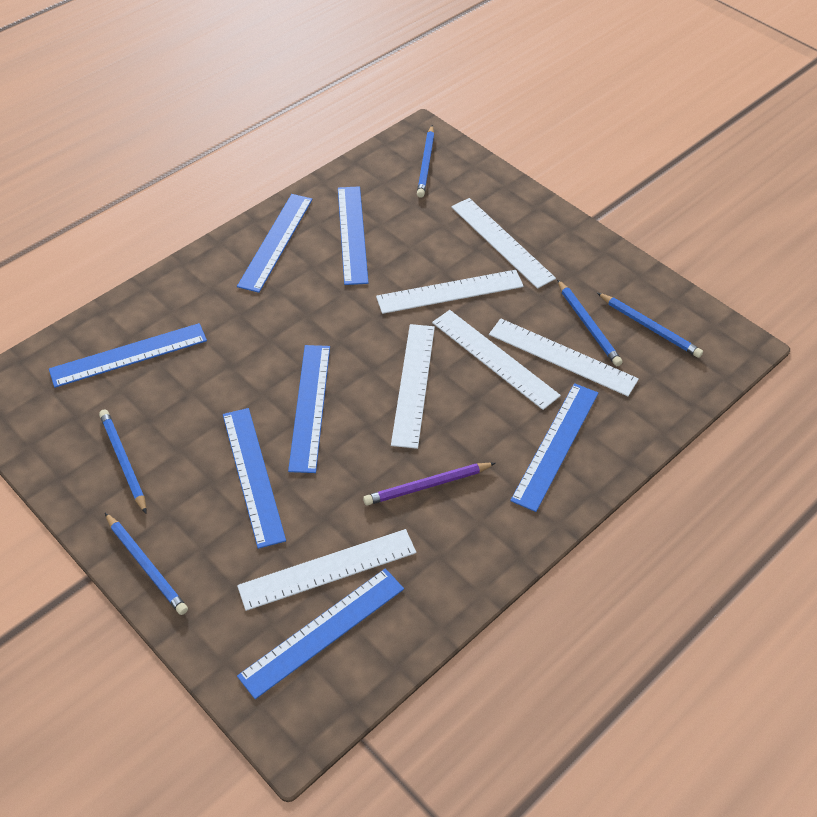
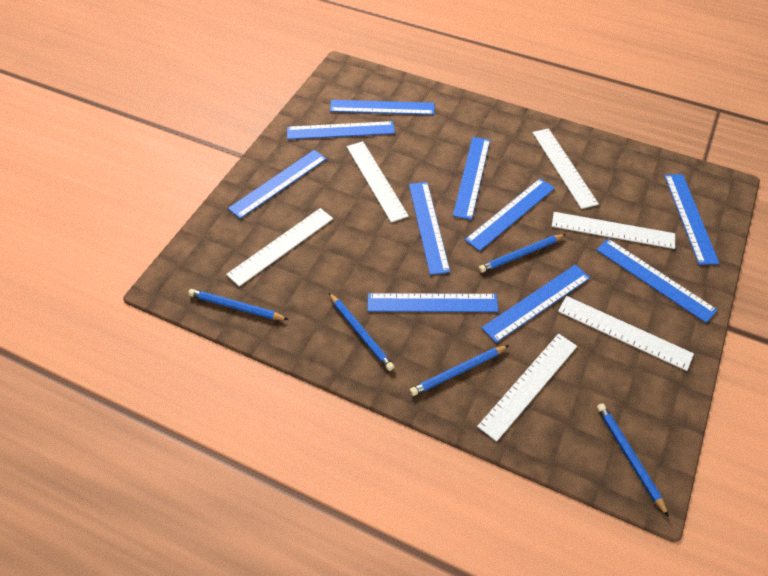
blue ruler: [49,323,207,388] [223,408,286,549] [237,194,312,293] [237,568,404,699] [288,345,330,473] [338,186,369,285] [510,383,598,512] = 7 -> [228,150,327,219] [287,121,395,140] [330,100,434,115] [367,293,498,312] [409,182,450,275] [453,137,490,220] [465,178,555,251] [481,264,590,343] [596,239,718,323] [664,174,719,265] = 10
purple pencil: [363,463,495,506] = 1 -> none = 0

